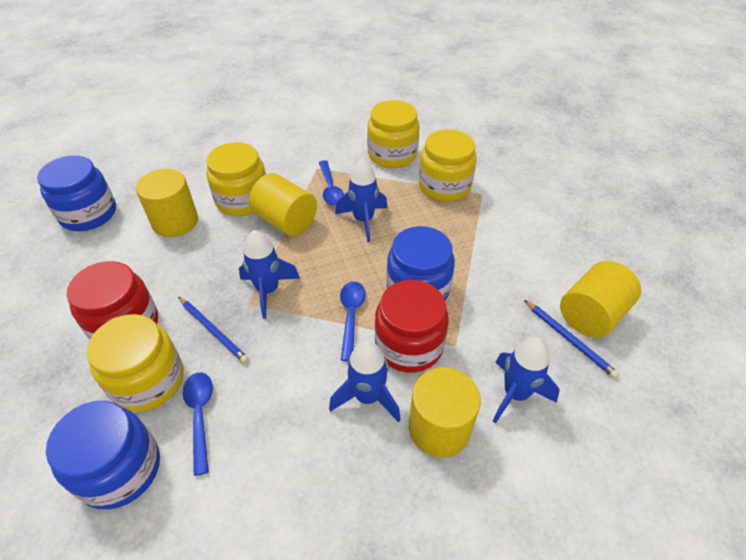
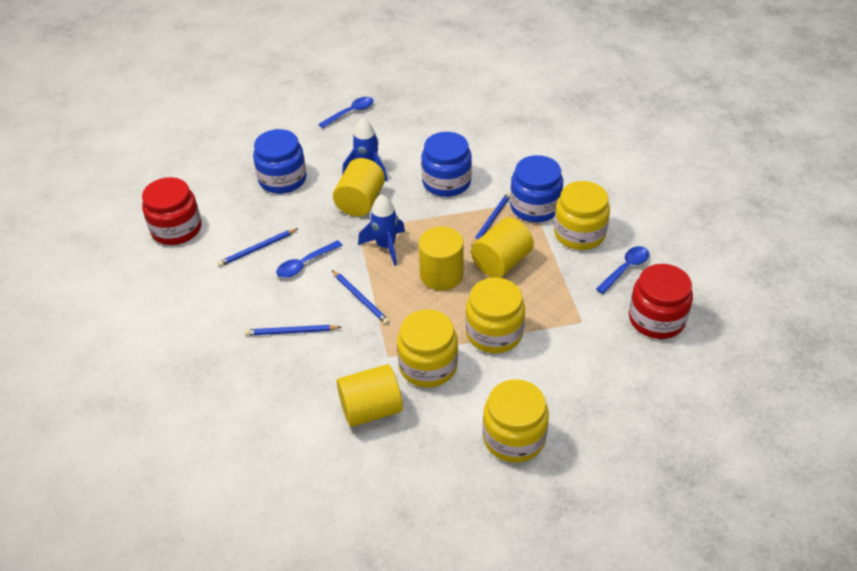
blue pencil: [178,297,249,363] [524,300,619,378] = 2 -> [218,228,298,267] [245,325,341,336] [332,270,390,325] [472,192,510,245] = 4
blue rocket: [239,230,300,319] [329,340,401,422] [335,159,388,242] [493,337,559,423] = 4 -> [342,118,387,181] [358,194,405,266] = 2

